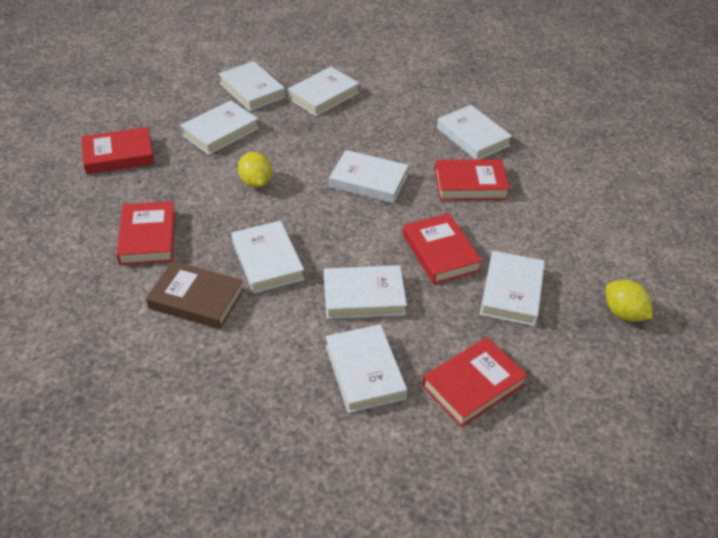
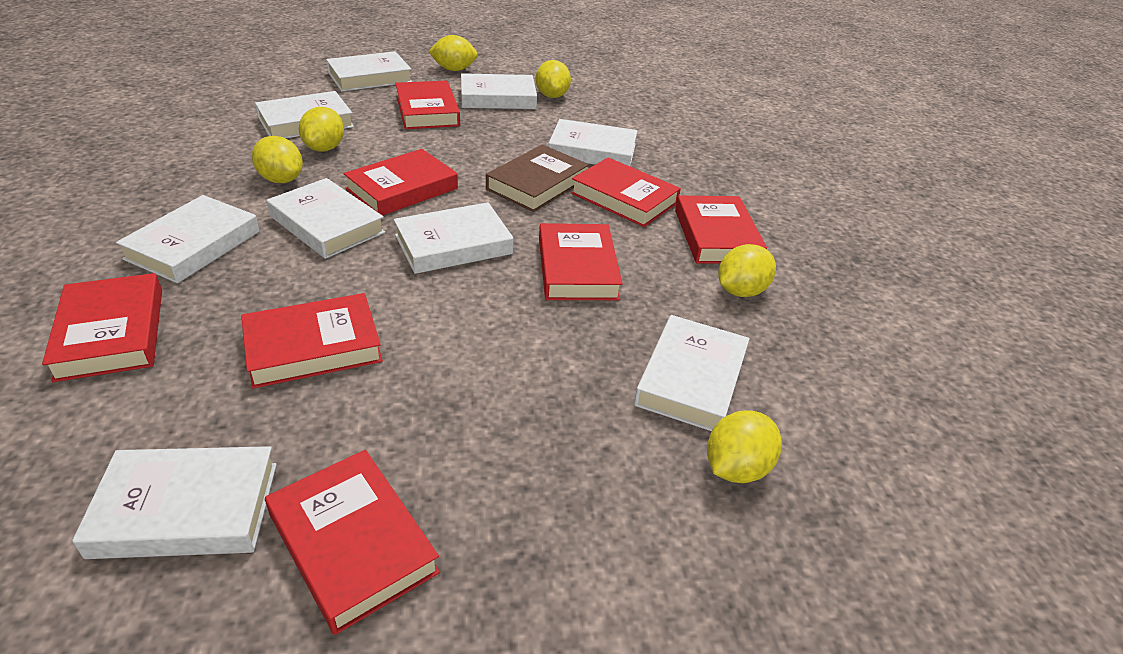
red book: [81,127,154,174] [116,201,176,265] [403,213,482,284] [422,337,528,427] [435,159,510,200] = 5 -> [42,273,162,382] [241,293,383,388] [265,450,440,635] [343,149,458,216] [395,81,460,129] [539,223,623,300] [571,157,681,227] [675,195,767,264] = 8
yellow lemon: [238,152,272,188] [606,280,653,322] = 2 -> [252,136,303,183] [299,107,344,151] [428,35,478,71] [535,60,571,98] [707,410,782,483] [718,244,776,297] = 6

